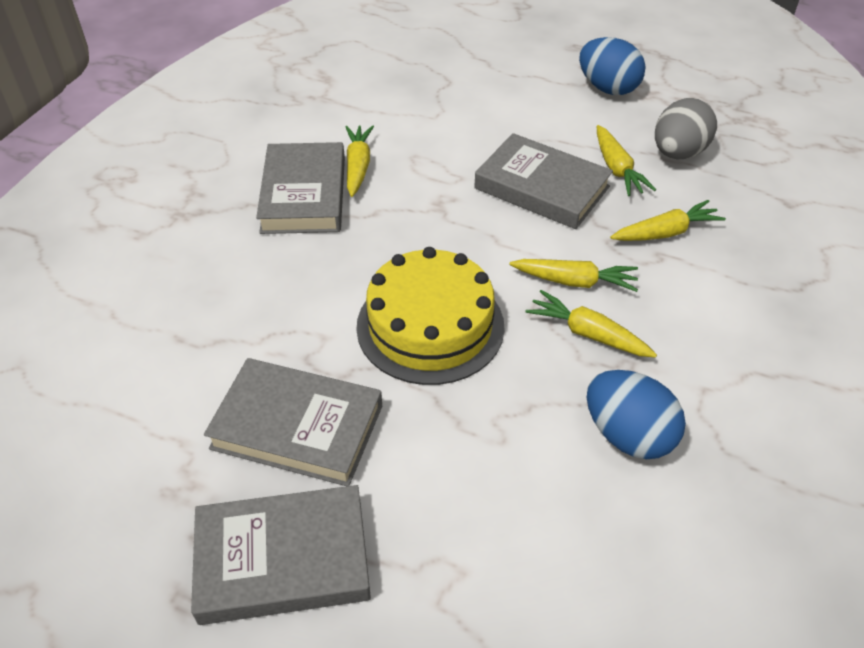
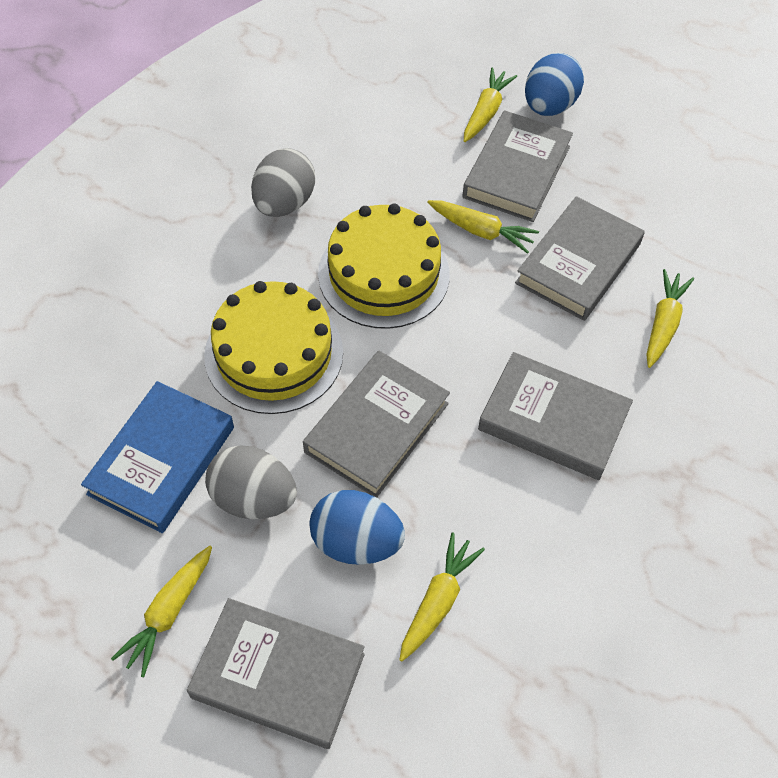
blue book: none = 0 -> [81,381,234,533] = 1
grey book: [191,485,371,625] [204,358,382,486] [256,142,345,234] [474,133,613,229] = 4 -> [187,598,365,749] [303,351,450,498] [462,110,573,222] [478,352,633,480] [515,196,645,321] = 5
grey egg: [655,98,717,159] = 1 -> [205,446,297,519] [251,148,315,217] = 2
yellow cake: [356,247,504,385] = 1 -> [204,281,343,414] [318,204,450,329] = 2

